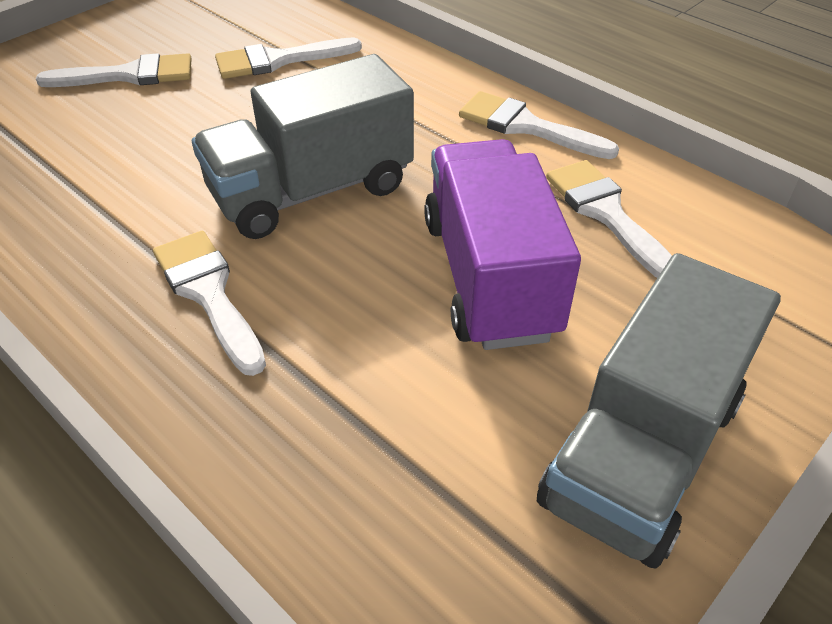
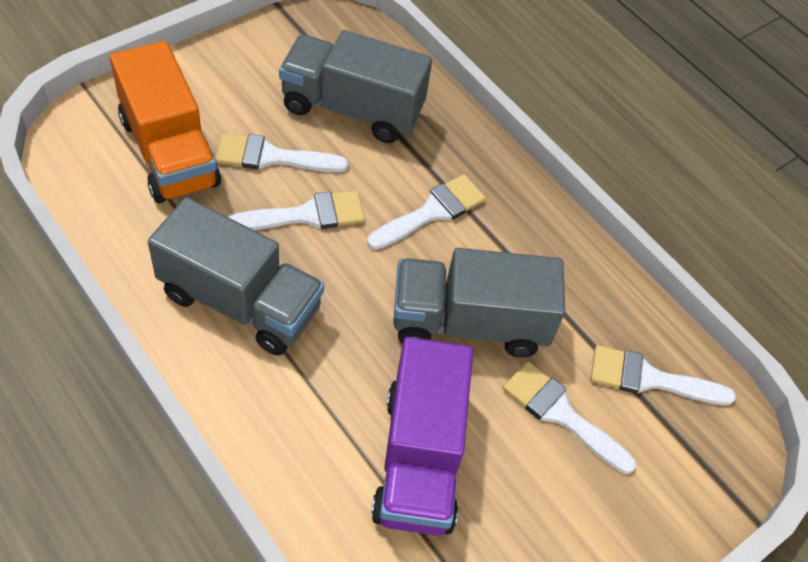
grey truck: [192,54,414,239] [537,253,781,568] = 2 -> [148,197,324,356] [279,30,432,143] [393,248,565,358] = 3
orange truck: none = 0 -> [110,41,221,203] = 1

